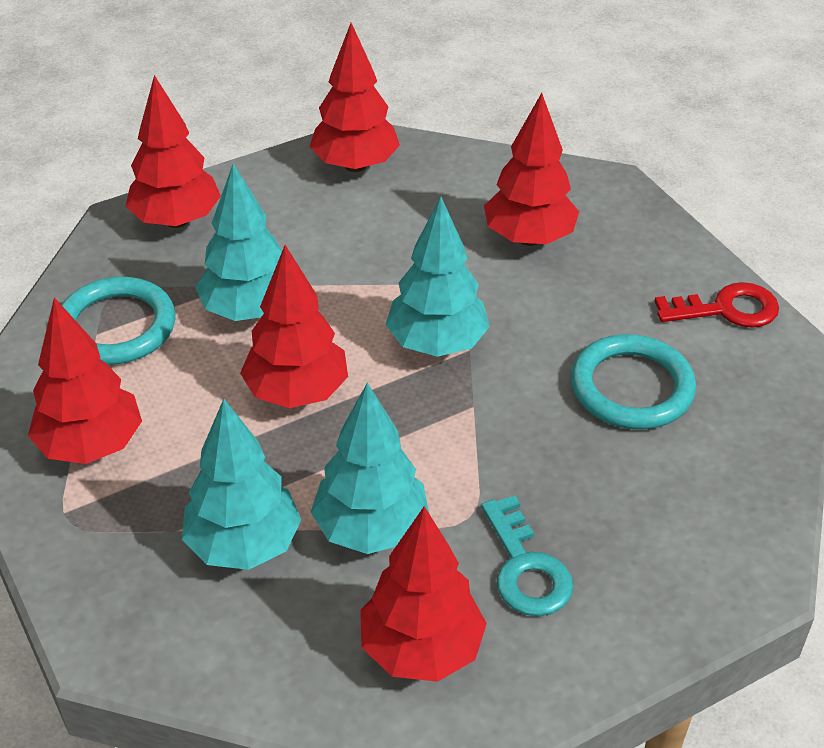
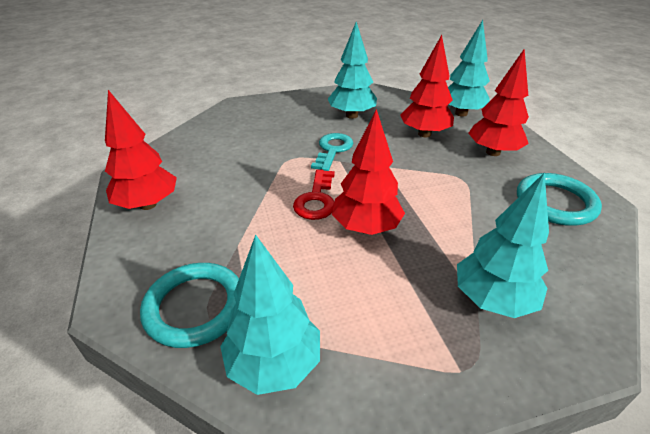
red tree: [28,297,142,464] [126,75,221,228] [240,245,348,408] [310,23,400,172] [360,506,487,682] [484,93,579,246] = 6 -> [105,90,177,210] [332,109,405,235] [400,35,454,137] [468,49,529,156] = 4

